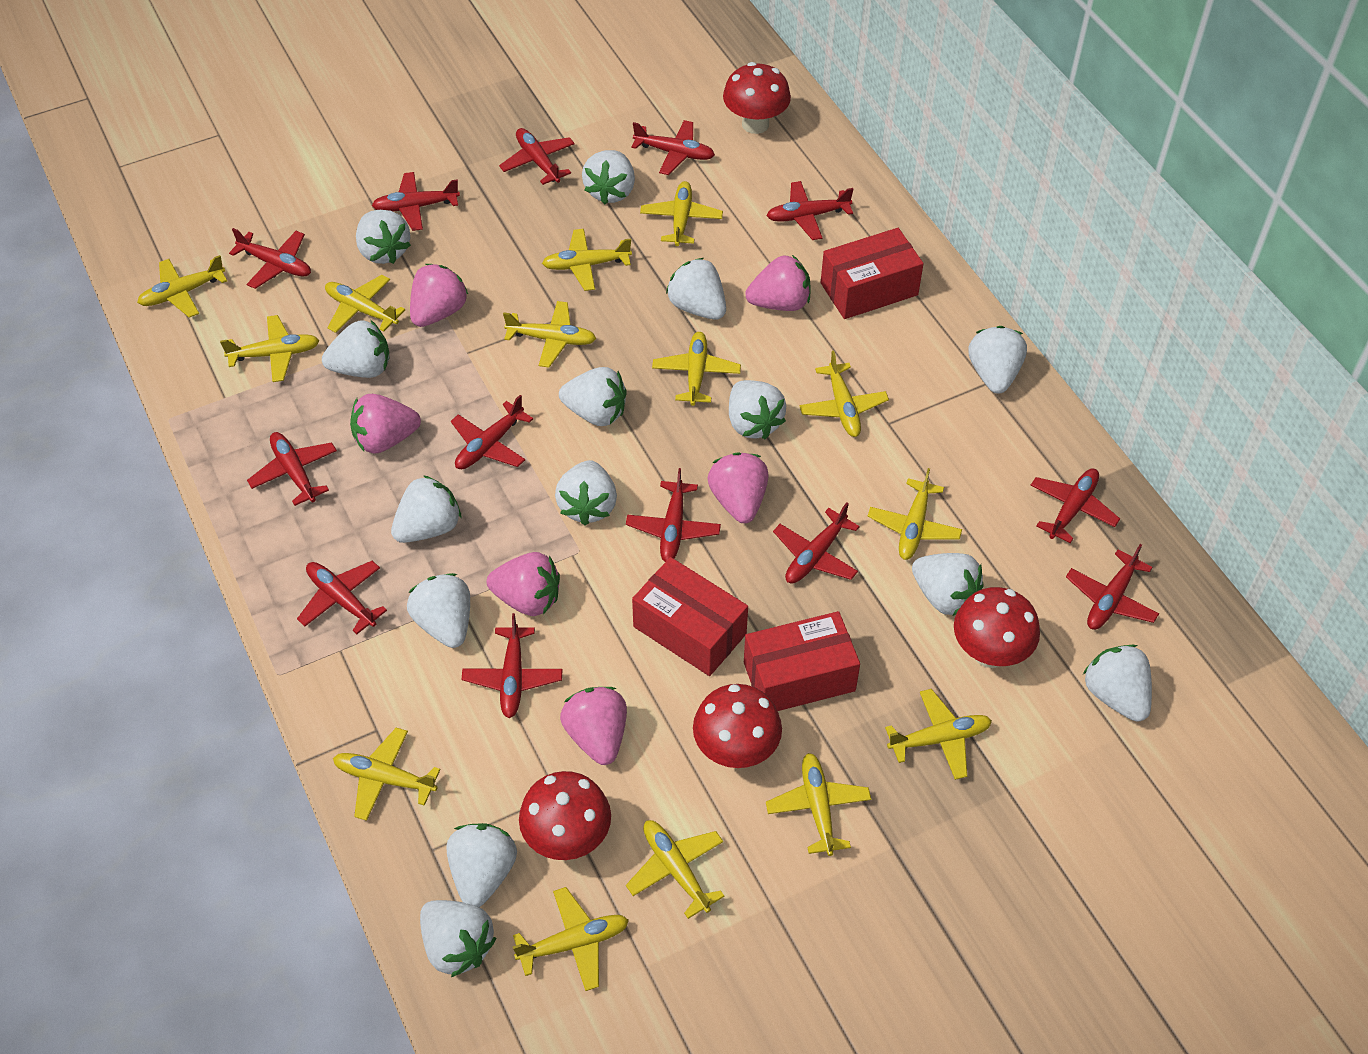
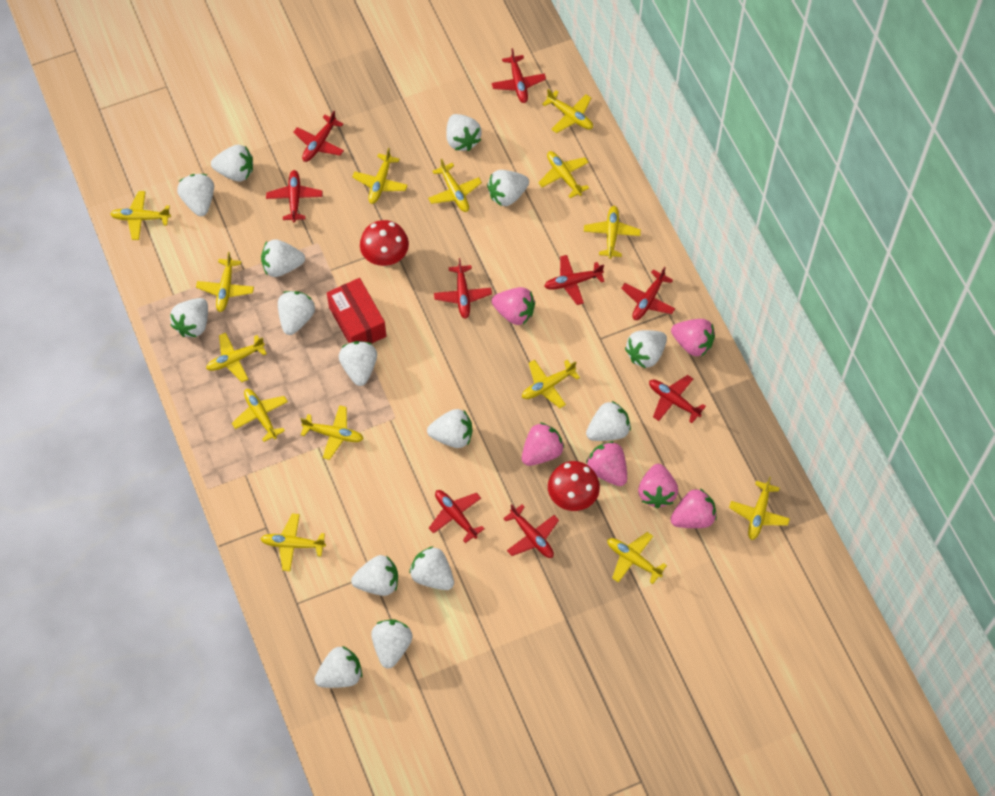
red box: [632,557,748,676] [744,611,860,711] [821,228,924,319] = 3 -> [327,278,386,344] = 1
red mushroom: [519,771,611,860] [693,684,782,768] [723,62,791,134] [954,587,1040,668] = 4 -> [360,220,409,266] [548,461,600,511] = 2
red plane: [229,228,311,289] [247,432,337,506] [297,561,387,634] [372,172,460,231] [451,395,533,469] [462,613,563,718] [499,128,575,185] [626,468,721,562] [631,120,715,175] [766,181,854,240] [773,503,860,584] [1030,469,1120,543] [1066,544,1159,630] = 13 -> [266,170,322,222] [293,111,344,162] [429,490,485,543] [434,258,492,319] [492,48,546,103] [503,504,559,558] [544,255,605,305] [621,266,675,320] [649,375,706,423] = 9
white strawberry: [322,320,389,378] [356,210,411,264] [391,475,462,543] [407,573,470,648] [420,900,497,977] [446,823,517,907] [555,460,617,526] [559,367,627,426] [582,150,635,204] [666,258,726,320] [729,380,786,439] [912,553,984,616] [968,326,1027,394] [1083,644,1152,722] = 14 -> [170,298,208,337] [177,174,214,216] [211,145,253,182] [261,239,305,277] [278,291,315,335] [314,646,362,688] [339,341,377,386] [351,555,398,596] [371,619,413,668] [409,546,454,590] [427,409,472,448] [446,114,482,151] [487,170,529,206] [586,401,631,441] [625,330,667,369] = 15

